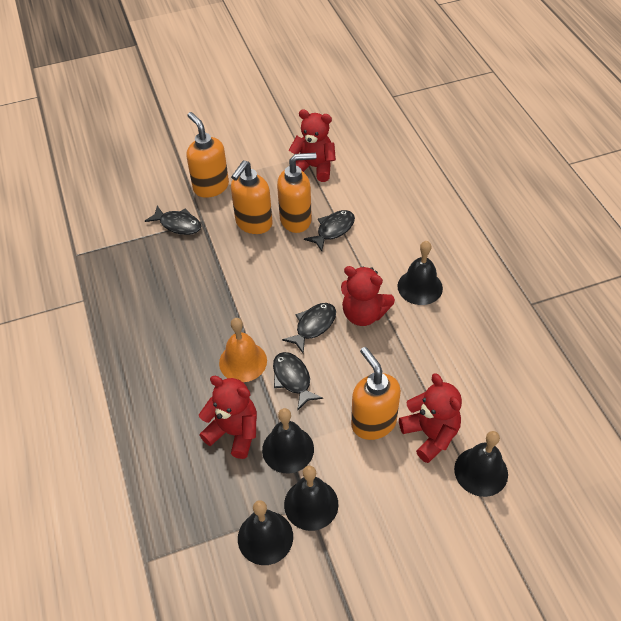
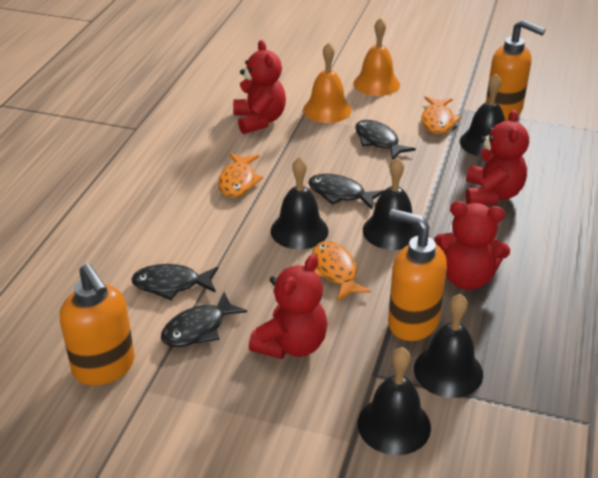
orange bell: [219,318,267,382] = 1 -> [303,42,352,123] [354,18,400,96] = 2
orange fish: none = 0 -> [218,153,263,198] [312,241,371,301] [421,96,461,134] = 3
orange soap dispenser: [186,112,229,198] [231,160,273,234] [277,153,316,233] [351,347,401,440] = 4 -> [60,263,135,386] [388,209,447,341] [486,19,546,120] = 3

